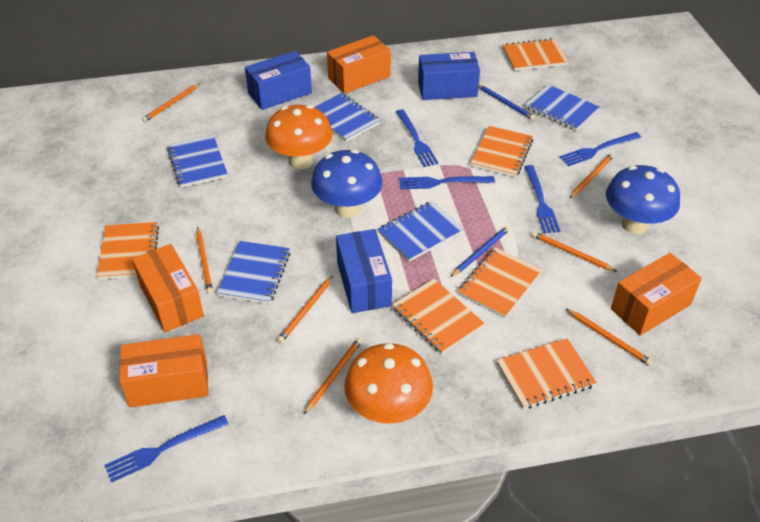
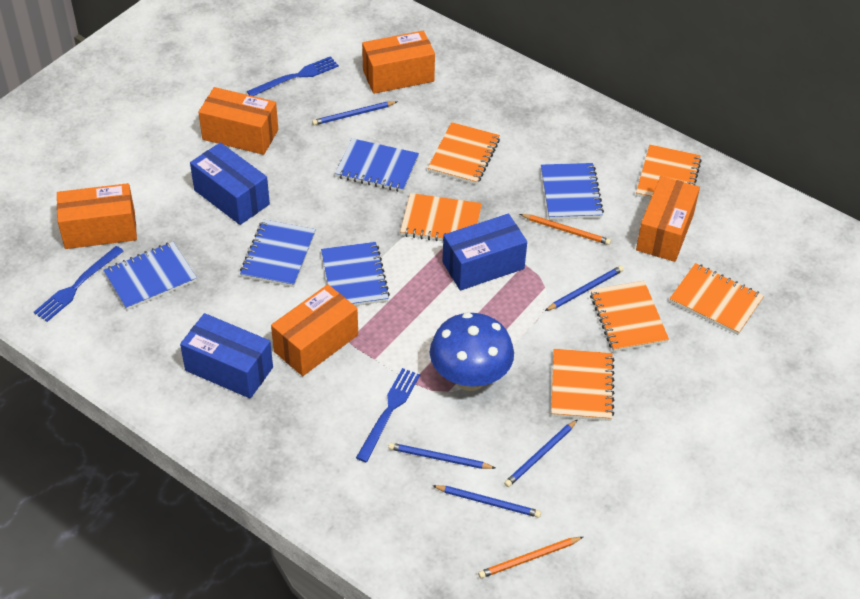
blue fork: [105,415,229,483] [396,109,439,167] [399,176,495,189] [524,165,560,234] [559,132,641,166] = 5 -> [34,246,124,322] [247,56,339,96] [356,368,420,462] = 3
blue mushroom: [311,150,383,218] [606,165,680,234] = 2 -> [430,312,514,391] = 1
blue pencil: [450,226,510,277] [479,85,535,120] = 2 -> [312,101,397,125] [388,443,495,469] [432,485,541,518] [504,419,578,487] [545,266,624,311] = 5
orange box: [119,334,209,407] [132,244,204,332] [327,35,391,94] [611,253,702,336] = 4 -> [57,183,137,249] [199,87,278,155] [271,284,358,376] [362,31,435,94] [636,176,700,262] = 5
orange mushroom: [265,105,333,169] [344,343,433,425] = 2 -> none = 0
orange pencil: [142,83,201,122] [196,227,213,294] [277,276,333,343] [304,338,362,414] [532,231,618,272] [565,308,653,366] [570,153,614,198] = 7 -> [478,537,583,578] [520,214,611,245] = 2

